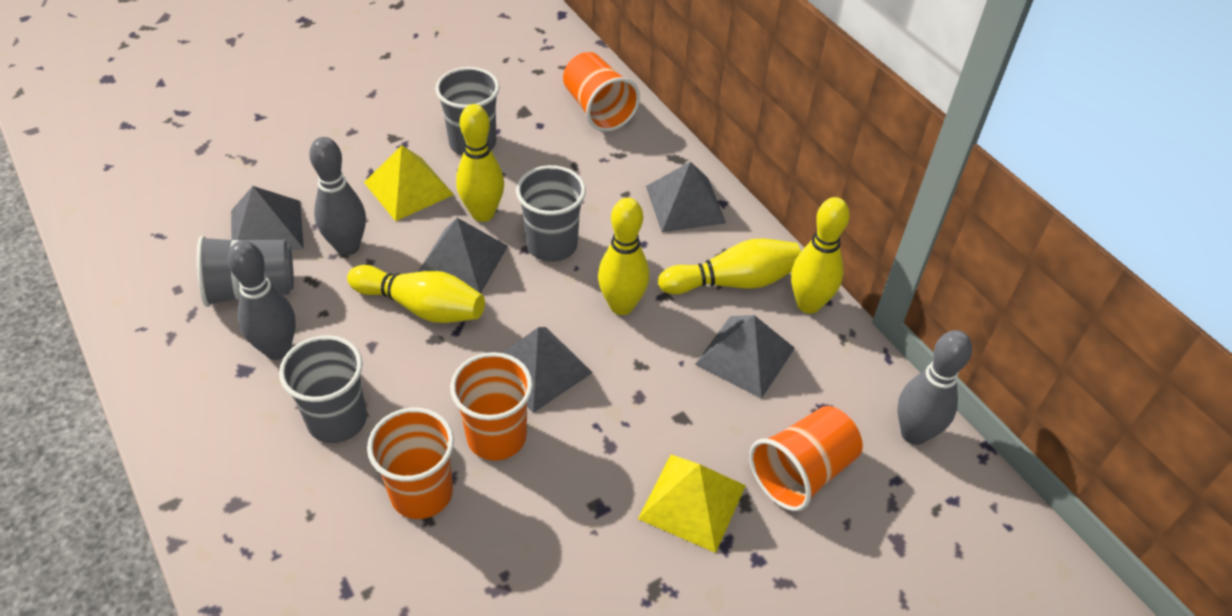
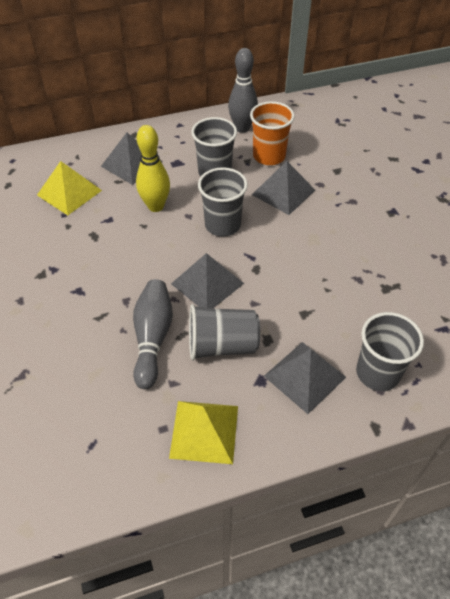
grey bowling pin: [227,241,296,360] [309,137,366,256] [897,330,972,445] = 3 -> [133,279,173,389] [228,48,258,133] = 2
grey pyramid: [231,186,304,251] [418,218,508,293] [503,327,593,413] [646,162,726,232] [695,315,795,399] = 5 -> [101,132,163,185] [171,253,244,308] [252,161,315,215] [264,342,346,414] = 4
orange cup: [367,408,454,519] [450,352,533,461] [563,52,640,132] [749,406,863,511] = 4 -> [250,101,295,165] = 1
yellow bowling pin: [347,265,485,323] [456,104,504,222] [598,198,649,315] [658,238,801,294] [791,197,850,314] = 5 -> [136,125,170,212] = 1

